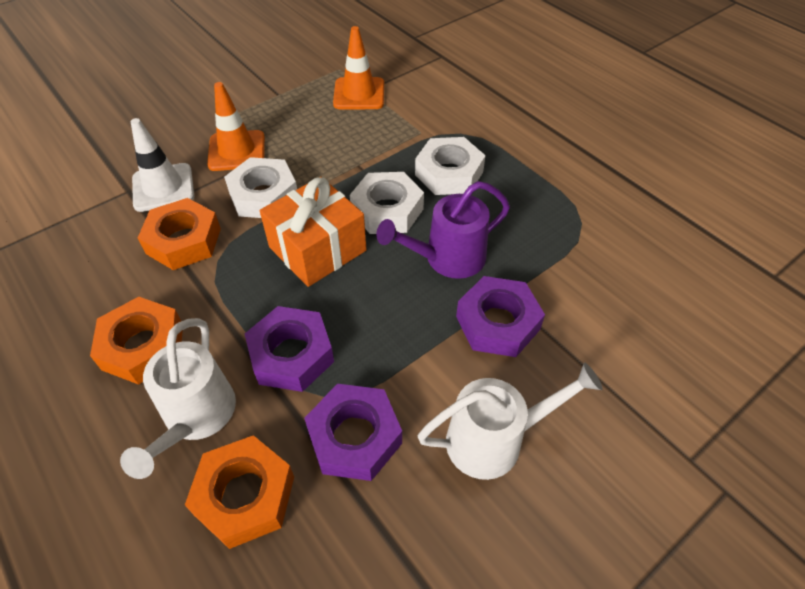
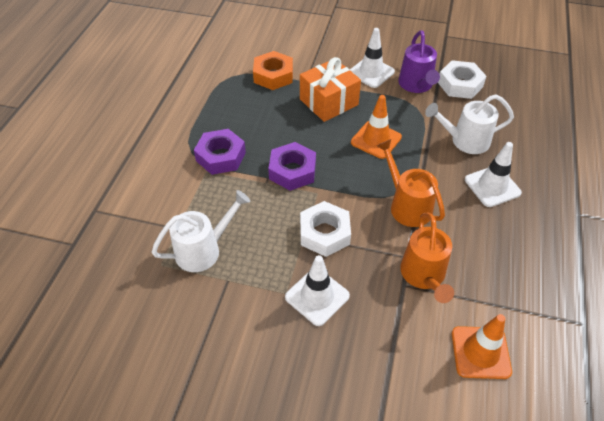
orange nut: [90,297,183,385] [138,198,221,270] [185,435,294,549] = 3 -> [253,51,293,90] = 1
orange watering can: none = 0 -> [377,139,445,227] [400,213,454,303] = 2
purple nut: [245,306,334,392] [304,384,402,481] [456,276,545,357] = 3 -> [194,129,246,175] [268,142,316,191] = 2
white nut: [224,157,297,218] [350,172,424,234] [415,137,486,195] = 3 -> [300,201,351,257] [438,60,486,99] = 2
white traffic cone: [131,118,194,212] = 1 -> [285,255,350,326] [350,28,395,88] [465,142,522,207] = 3

